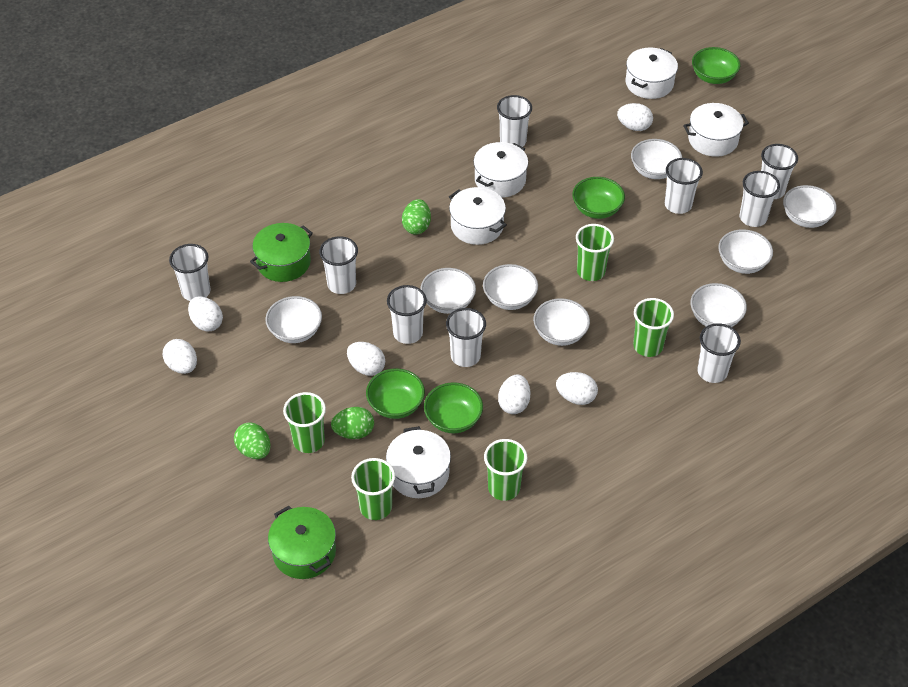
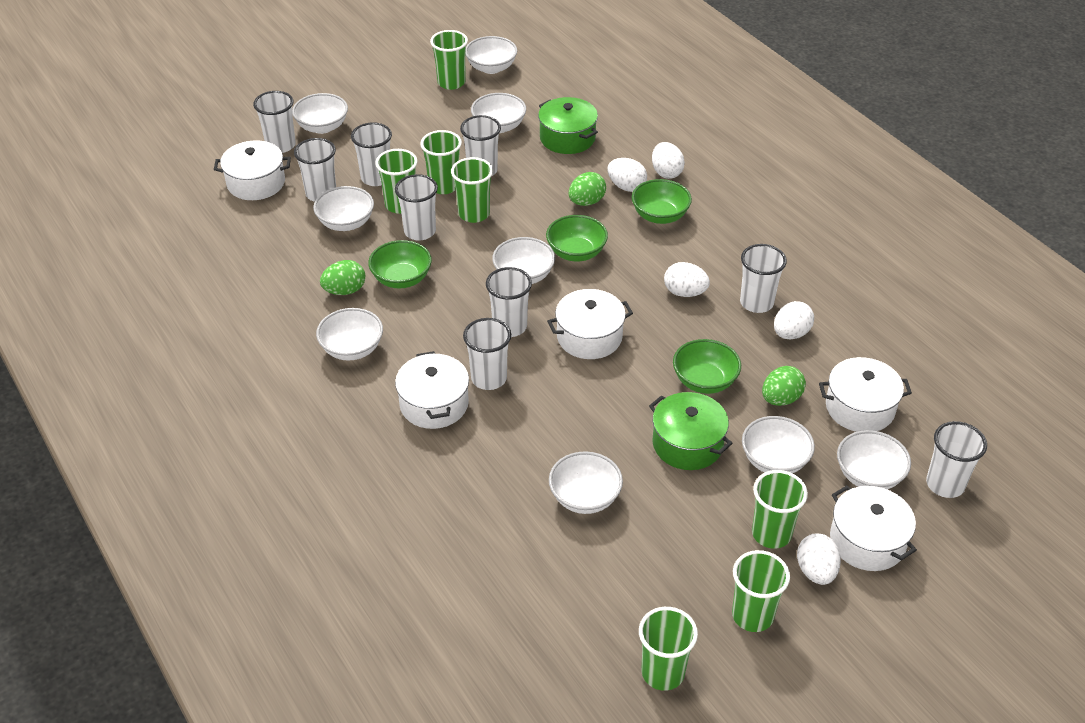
green cup: [283,392,326,453] [351,458,395,520] [484,439,527,501] [576,224,614,281] [633,298,674,357] = 5 -> [375,149,417,214] [420,130,462,194] [430,30,468,90] [451,157,493,223] [639,607,698,691] [732,550,790,632] [752,470,808,549] = 7
white bowl: [266,296,322,343] [420,268,476,314] [483,264,538,310] [533,298,590,346] [631,139,682,179] [691,283,747,327] [718,229,773,274] [783,185,837,228] = 8 -> [292,93,348,134] [313,186,374,231] [316,308,383,361] [465,36,517,74] [471,93,526,133] [492,237,555,284] [549,451,623,514] [742,416,815,473] [837,430,911,490] = 9
white egg: [163,339,197,374] [188,296,223,331] [347,342,385,376] [498,375,530,414] [556,372,598,405] [617,103,653,131] = 6 -> [608,158,647,192] [652,142,685,179] [664,262,710,297] [774,301,814,340] [797,533,841,585] = 5

